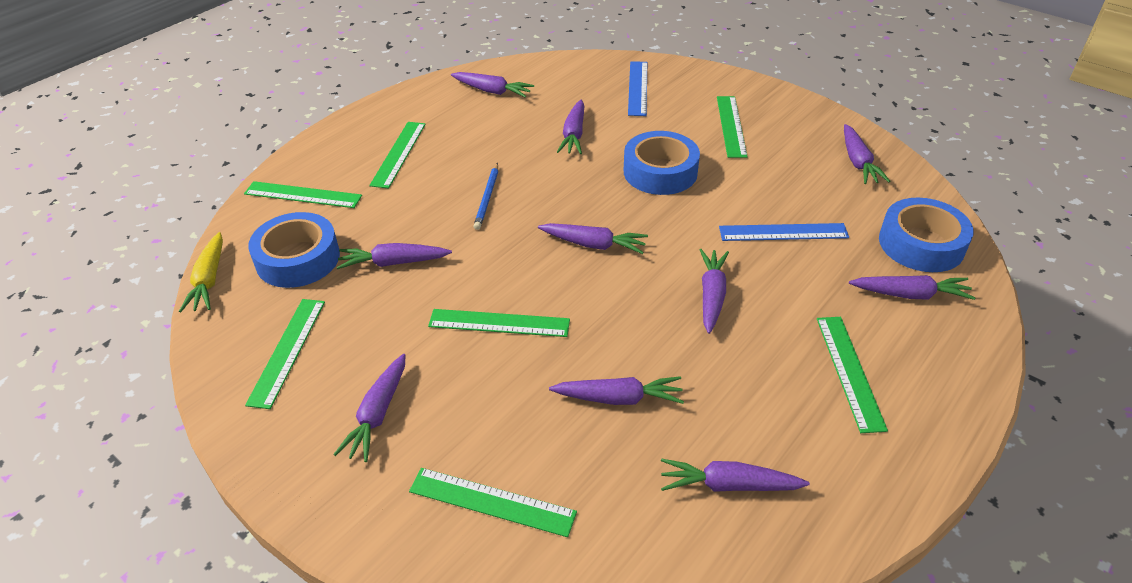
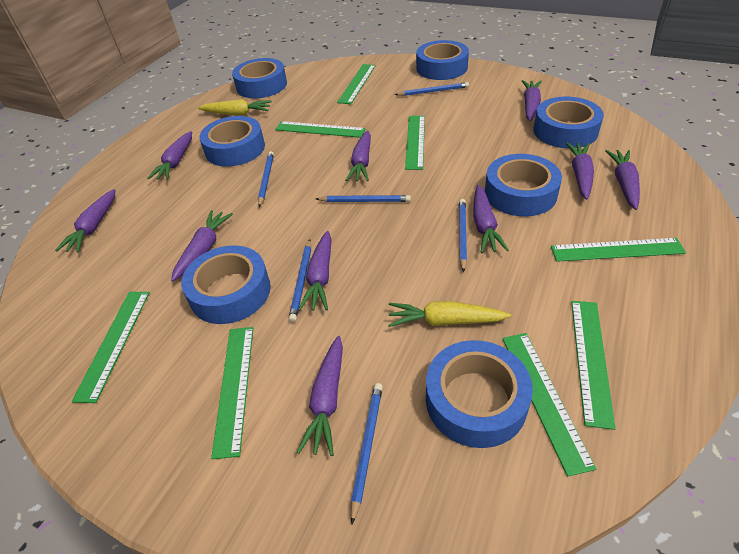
blue pencil: [473,163,498,230] = 1 -> [258,151,274,207] [289,240,311,322] [316,195,411,202] [351,383,383,524] [394,82,469,96] [459,199,467,272] = 6
blue ruler: [628,61,647,116] [719,223,849,241] = 2 -> none = 0
blue tape: [248,212,340,288] [624,131,700,195] [879,198,974,272] = 3 -> [181,245,271,324] [199,116,265,167] [232,58,287,98] [416,40,469,80] [426,340,533,448] [485,154,562,216] [533,97,604,148] = 7
green ruler: [244,181,362,208] [245,299,325,409] [369,122,426,189] [409,468,577,537] [428,309,570,337] [717,96,748,158] [817,317,888,433] = 7 -> [72,292,150,403] [211,327,253,459] [275,121,366,138] [337,64,376,104] [405,116,425,170] [502,333,596,477] [551,238,686,262] [571,301,616,430] = 8
yellow carrot: [179,232,223,312] = 1 -> [198,99,272,115] [388,301,511,327] = 2

